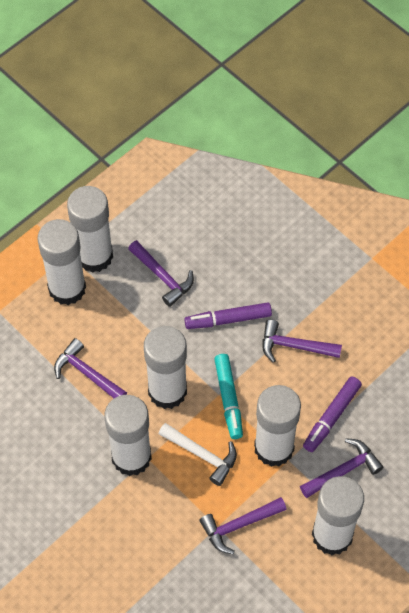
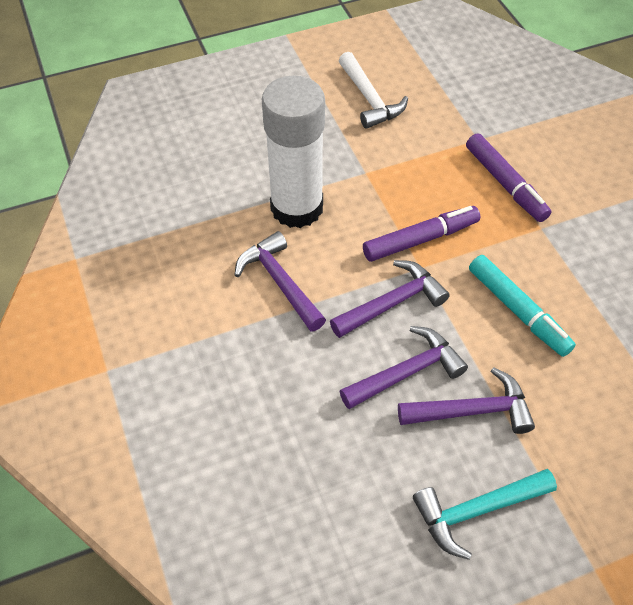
purple hammer: [54,338,127,398] [128,240,194,307] [199,497,287,554] [262,320,342,363] [300,438,383,498] = 5 -> [235,231,326,332] [330,260,450,338] [340,326,468,409] [398,367,535,434] = 4
turquoise hammer: none = 0 -> [413,469,557,560] = 1
white glue stick: [37,219,86,305] [67,186,113,273] [104,395,152,476] [144,326,187,409] [254,385,301,467] [312,476,364,555] = 6 -> [262,76,325,228] = 1

